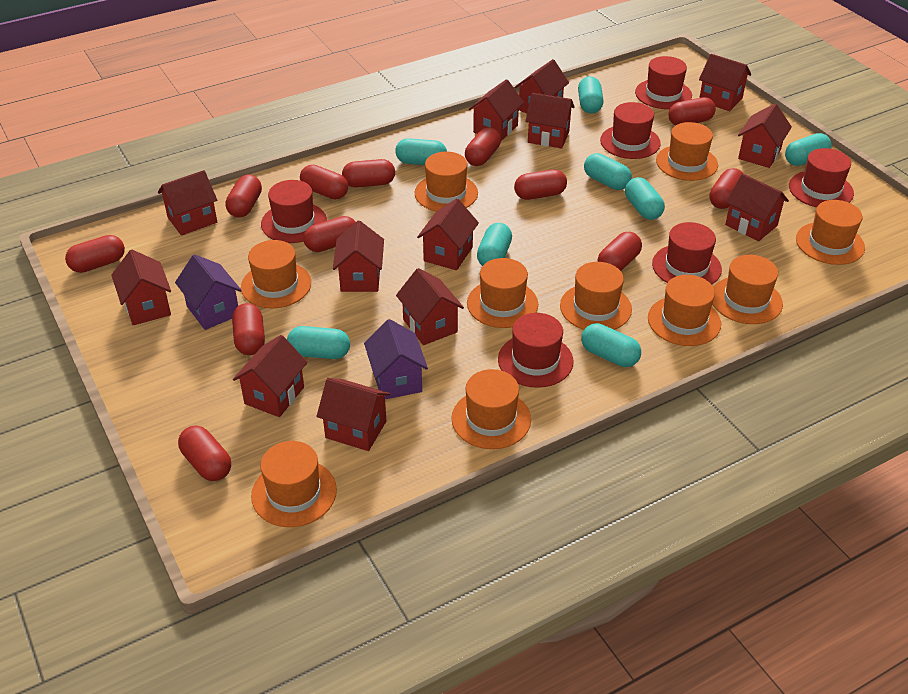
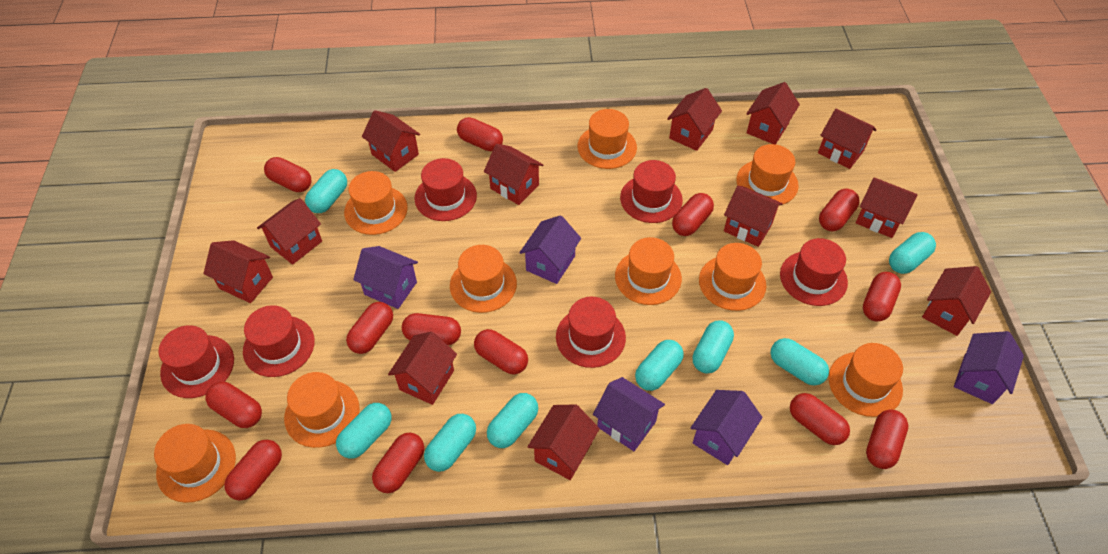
orange hat: [241,240,311,308] [251,441,337,527] [414,152,478,211] [451,369,531,449] [467,258,538,328] [560,262,632,330] [648,275,721,346] [656,122,718,181] [713,255,783,324] [796,200,865,265] = 10 -> [154,424,236,503] [284,372,360,448] [344,171,408,235] [450,245,517,313] [578,109,637,169] [615,237,682,305] [699,243,766,311] [736,144,799,204] [829,343,903,417] = 9
purple house: [175,254,242,330] [364,319,428,399] = 2 -> [353,246,418,309] [519,215,581,284] [593,377,665,451] [691,390,763,465] [954,331,1024,404] = 5
red capsule: [65,235,125,273] [178,425,231,481] [225,174,262,218] [232,303,265,355] [300,165,348,199] [303,216,356,252] [342,159,395,188] [465,127,501,166] [514,169,567,200] [598,232,642,271] [668,97,716,125] [709,168,744,209] = 12 -> [205,382,262,428] [224,439,282,501] [264,157,312,192] [346,302,393,354] [372,433,424,493] [402,313,461,345] [457,117,503,151] [474,329,528,374] [672,193,714,236] [790,393,850,445] [819,188,860,231] [863,272,901,321] [866,409,908,469] = 13
red house: [112,250,171,325] [158,170,217,236] [233,335,308,417] [317,378,390,451] [333,221,384,292] [396,268,464,345] [417,198,479,270] [469,79,524,141] [515,59,569,113] [525,93,575,149] [699,54,751,111] [725,174,789,241] [738,103,792,168] = 13 -> [203,240,273,303] [257,198,322,265] [362,110,420,172] [388,332,457,405] [484,144,543,205] [527,404,600,480] [667,88,722,151] [724,186,783,247] [746,82,800,144] [818,109,877,169] [856,177,918,238] [922,266,991,336] = 12

